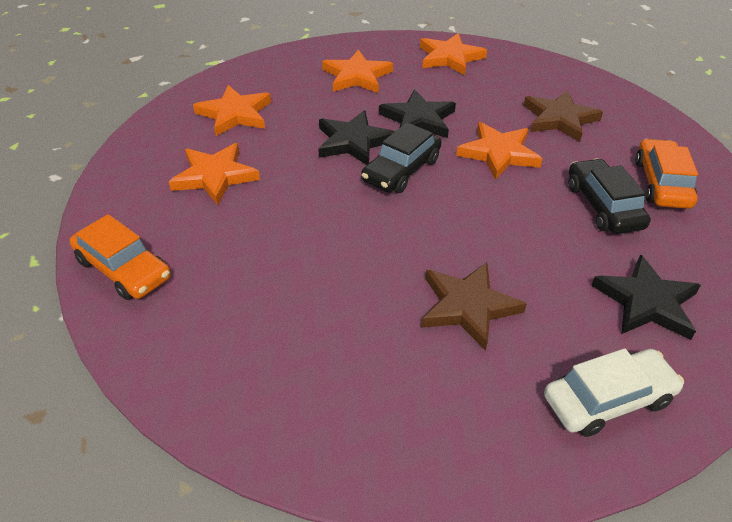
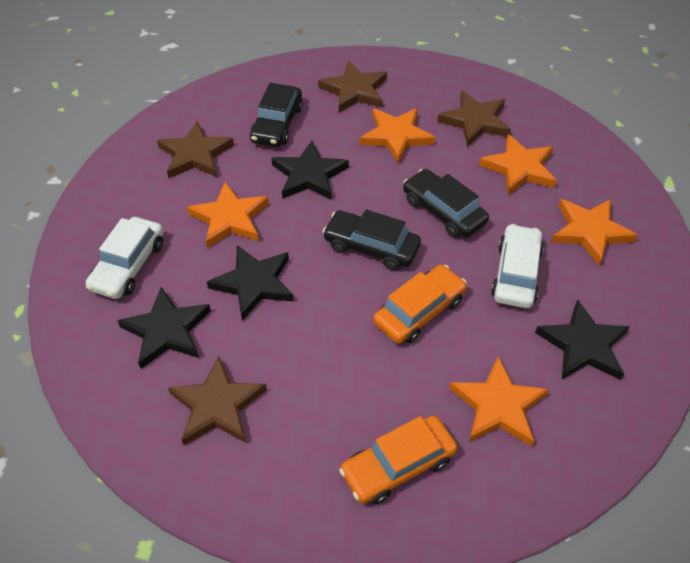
black car: [361,122,442,193] [568,158,651,234] = 2 -> [250,83,303,147] [323,209,421,270] [403,169,489,238] = 3
black star: [318,110,395,165] [379,89,456,138] [591,254,701,340] = 3 -> [118,287,211,369] [207,245,294,321] [271,141,349,200] [535,299,630,380] = 4
brown star: [421,262,527,351] [523,90,603,142] = 2 -> [157,121,234,178] [168,356,267,445] [318,61,387,112] [437,91,511,147] = 4
white car: [544,348,684,437] = 1 -> [86,217,164,299] [491,224,544,308] = 2

